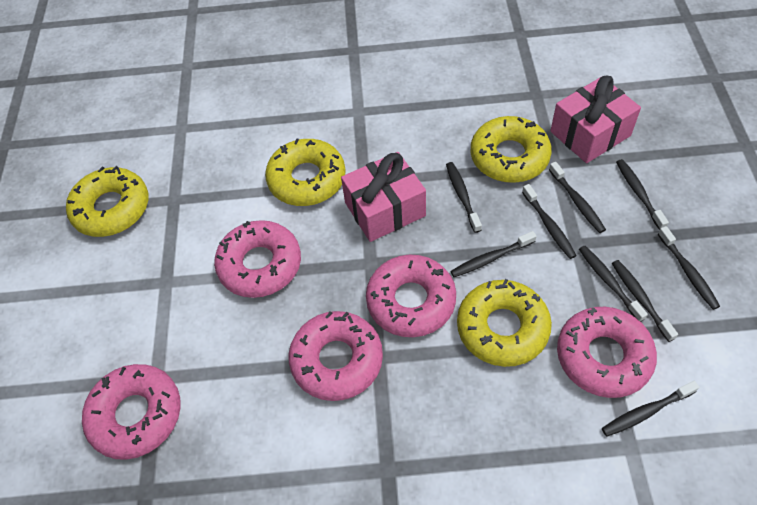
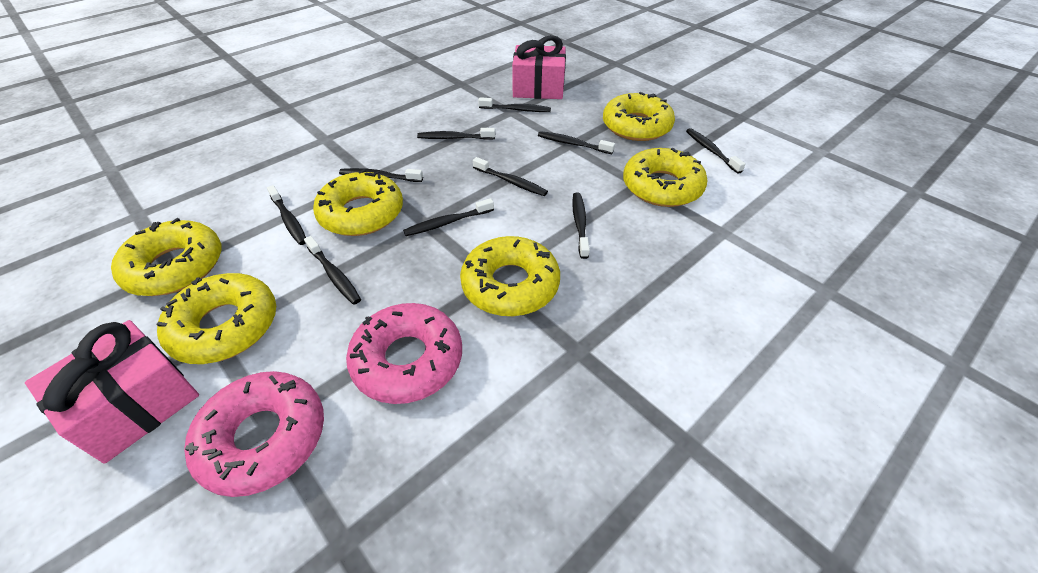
black toothbrush: [446,162,482,233] [450,231,537,277] [522,184,577,259] [549,162,606,233] [579,246,648,322] [602,381,699,437] [612,260,678,342] [616,159,669,230] [658,226,720,310] = 9 -> [267,185,306,245] [304,236,361,305] [339,168,423,182] [403,198,494,236] [417,128,495,140] [473,157,548,196] [478,97,551,112] [538,131,615,154] [572,192,590,259] [686,128,746,174] = 10
pink donut: [82,364,181,460] [214,220,301,298] [289,311,383,401] [366,255,456,337] [557,307,657,398] = 5 -> [184,371,324,497] [346,303,462,404] = 2
yellow donut: [66,166,148,237] [265,138,346,206] [457,279,552,367] [470,116,552,183] = 4 -> [111,218,221,296] [157,273,276,364] [313,169,403,236] [460,236,560,316] [603,92,675,141] [623,148,707,207] = 6

